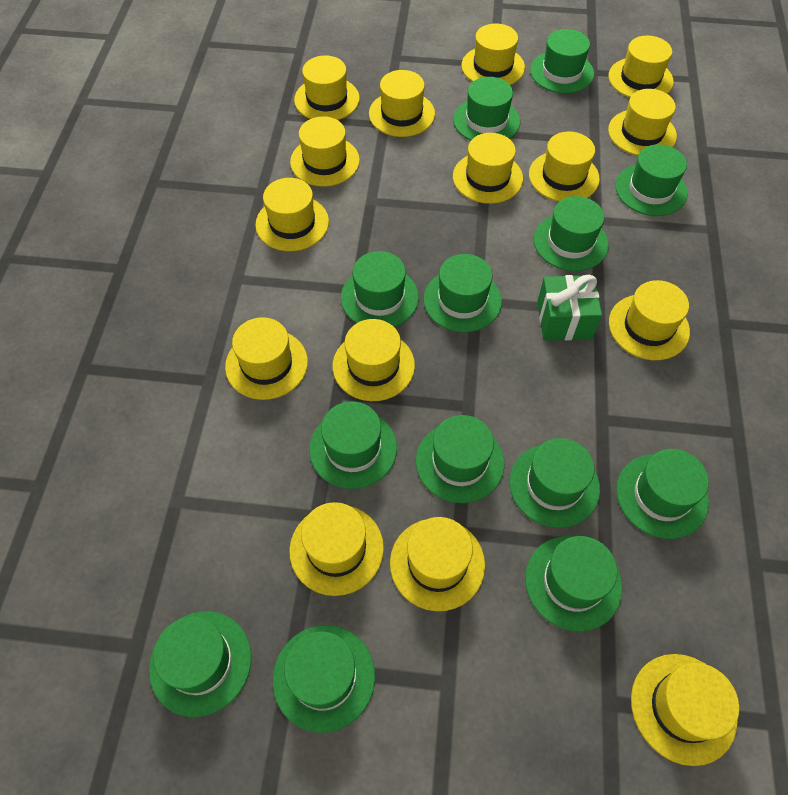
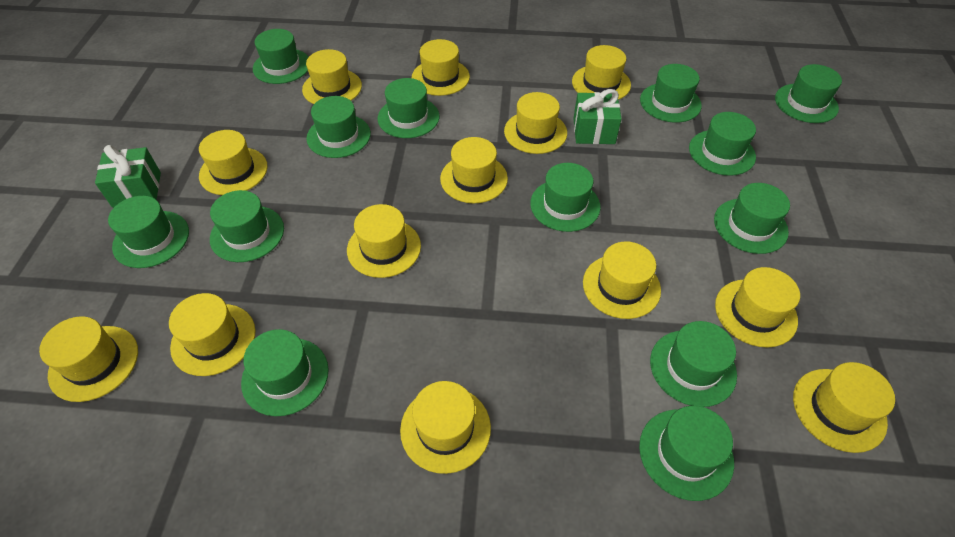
green gift: [537,275,602,341] = 1 -> [95,145,161,208] [573,89,622,144] = 2
yellow hat: [225,317,308,400] [255,178,329,251] [289,502,384,596] [290,116,360,187] [294,56,360,120] [333,319,415,401] [369,70,435,137] [390,517,485,611] [453,133,523,204] [461,23,525,85] [529,131,600,202] [608,36,673,98] [608,89,677,156] [609,280,690,360] [631,654,739,766] = 15 -> [39,316,138,402] [169,293,255,376] [199,130,268,195] [302,49,362,104] [347,204,421,278] [400,381,491,474] [412,39,470,96] [440,137,508,203] [504,92,567,154] [572,45,631,100] [583,241,661,319] [715,267,800,348] [793,362,895,453] = 13

